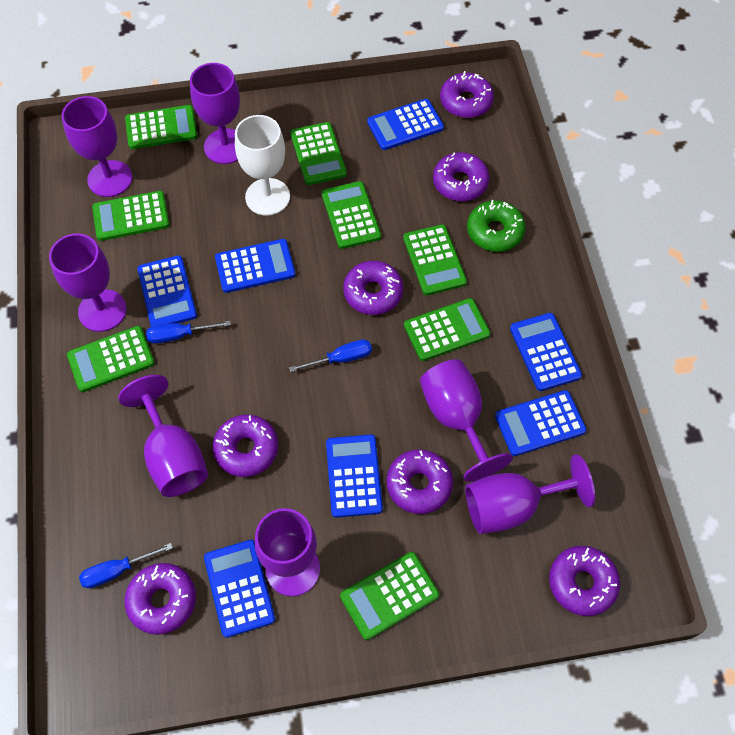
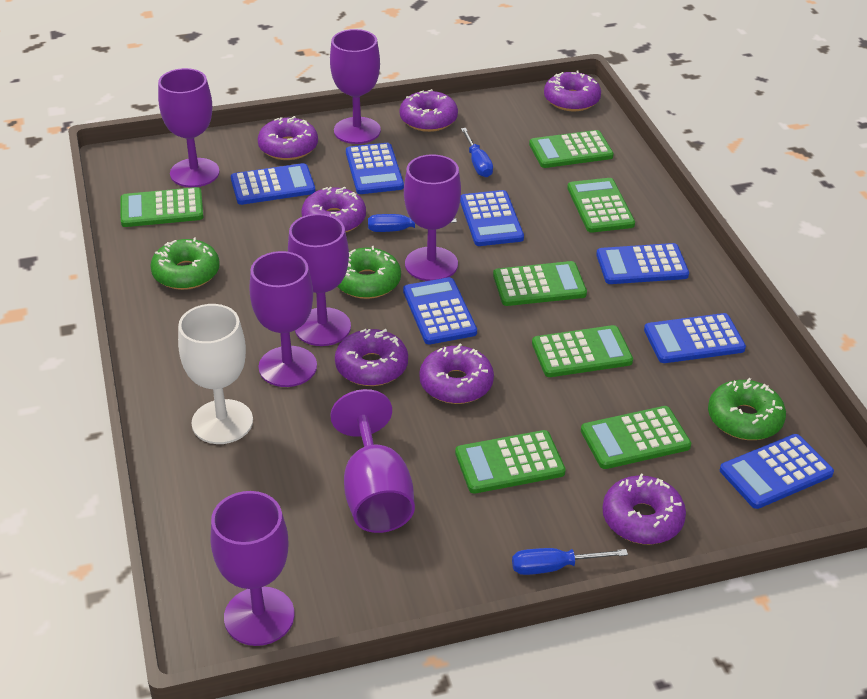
green calculator: [67,326,155,392] [92,191,169,241] [125,105,198,149] [290,122,347,185] [322,181,381,249] [340,552,439,640] [403,224,467,295] [404,298,490,361] = 8 -> [121,187,203,227] [455,430,566,494] [493,261,587,306] [529,130,614,168] [532,325,633,377] [567,178,635,233] [581,406,691,469] = 7
green donut: [467,200,525,252] = 1 -> [150,238,220,290] [337,246,401,299] [708,378,786,440] = 3

